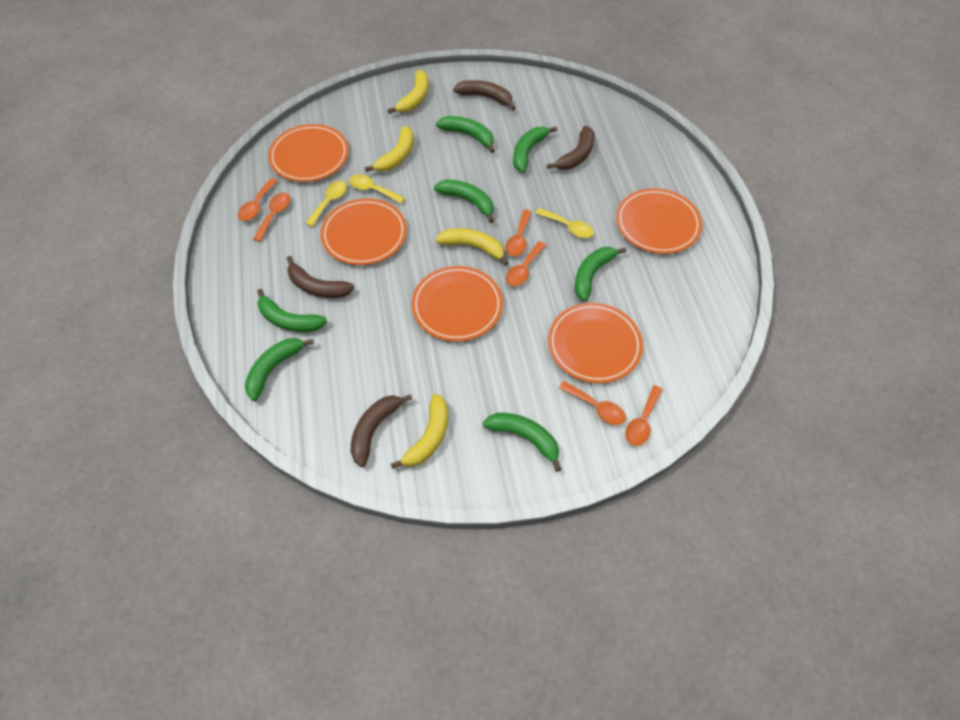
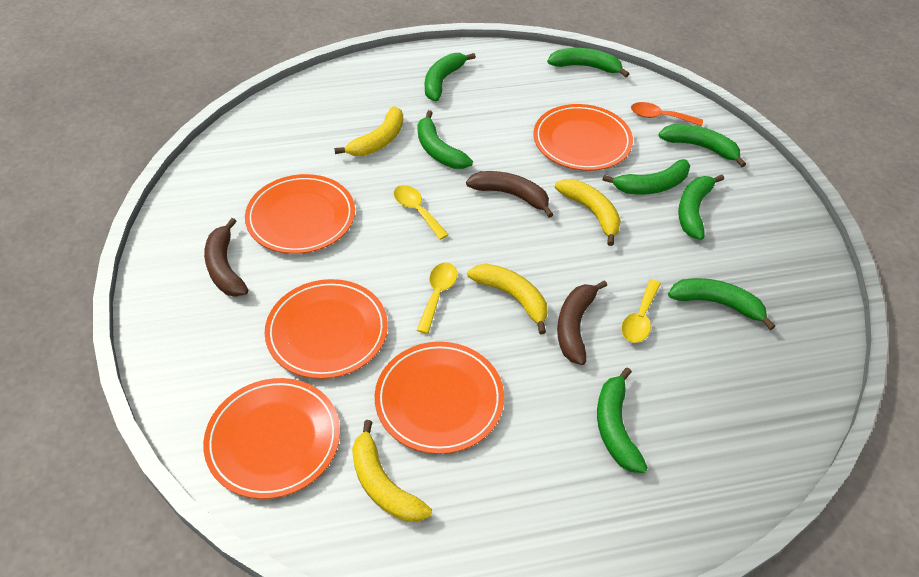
brown banana: [287,256,355,298] [350,394,412,467] [453,80,516,110] [547,126,595,170] = 4 -> [204,218,248,297] [466,171,554,218] [557,280,607,365] = 3
green banana: [245,338,314,401] [257,289,327,332] [434,180,494,223] [436,116,495,153] [483,413,562,472] [513,127,557,172] [575,247,627,301] = 7 -> [417,110,473,169] [425,53,476,101] [547,48,629,77] [597,367,648,473] [602,159,690,194] [659,124,746,167] [668,278,775,330] [678,175,724,240] = 8
orange spoon: [238,178,277,221] [253,193,290,242] [506,210,532,256] [506,241,546,286] [559,381,626,425] [625,385,663,446] = 6 -> [631,102,703,126] = 1

